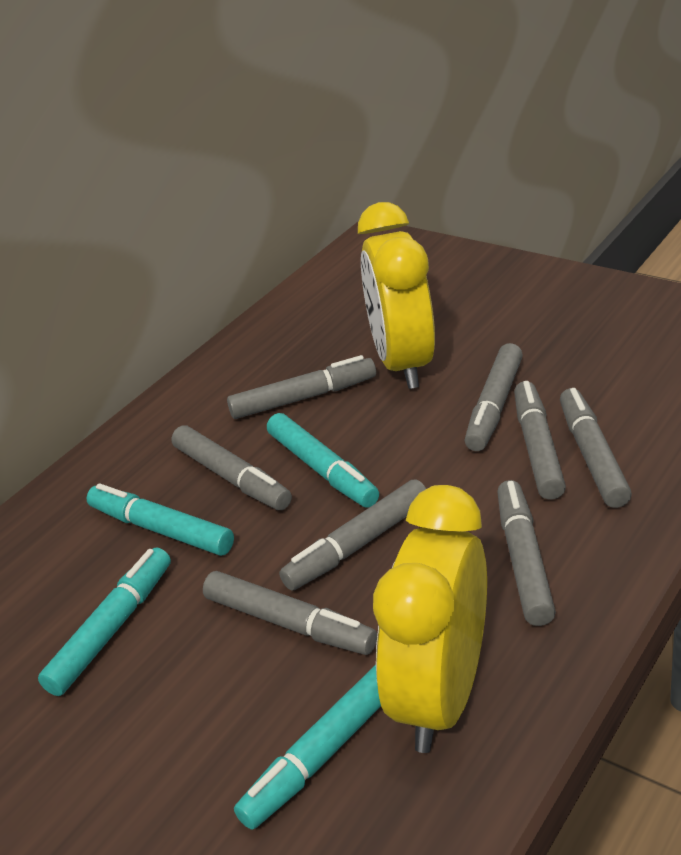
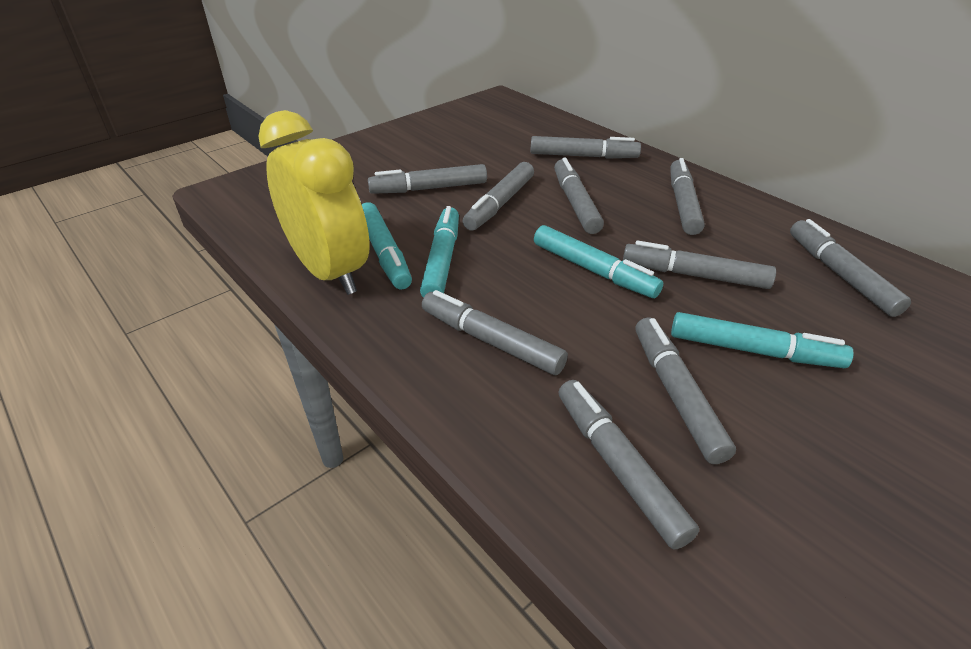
grey marker: [171,425,292,510] [203,571,377,655] [227,355,376,419] [279,479,426,590] [465,343,523,451] [497,480,556,626] [514,381,566,500] [560,388,632,508] = 8 -> [368,164,487,194] [422,290,568,375] [463,162,534,231] [530,136,641,159] [554,157,604,234] [559,380,699,550] [623,241,776,289] [636,318,736,464] [670,158,705,235] [790,219,911,317] = 10
yellow clock: [358,202,435,389] [373,485,487,753] = 2 -> [259,110,370,295] = 1

